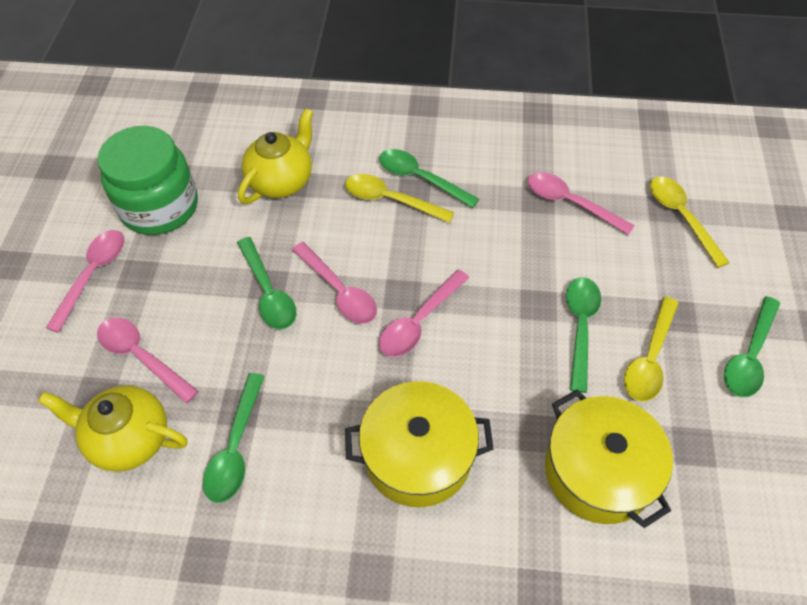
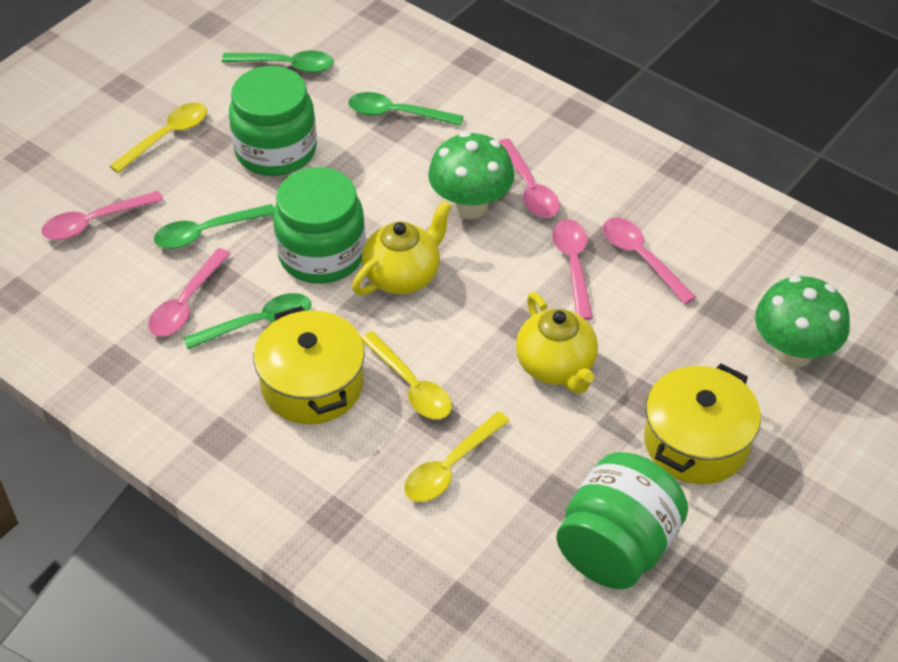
green jar: [97,126,198,235] = 1 -> [229,66,317,176] [273,167,366,284] [556,452,688,589] = 3
green mushroom: none = 0 -> [428,132,515,219] [755,276,850,367] = 2
green spoon: [203,373,265,503] [237,237,296,329] [379,149,479,208] [566,277,601,393] [724,296,780,397] = 5 -> [154,204,274,249] [183,293,311,349] [222,51,334,73] [348,92,464,126] = 4

